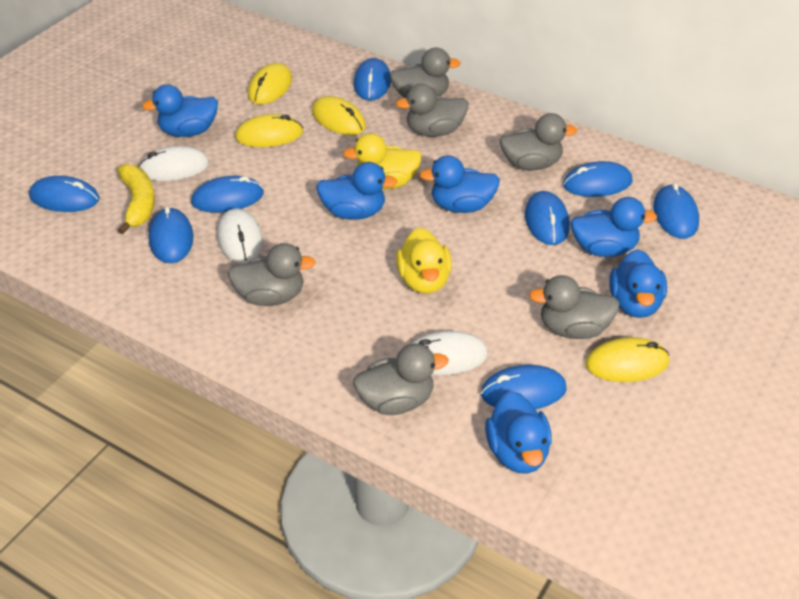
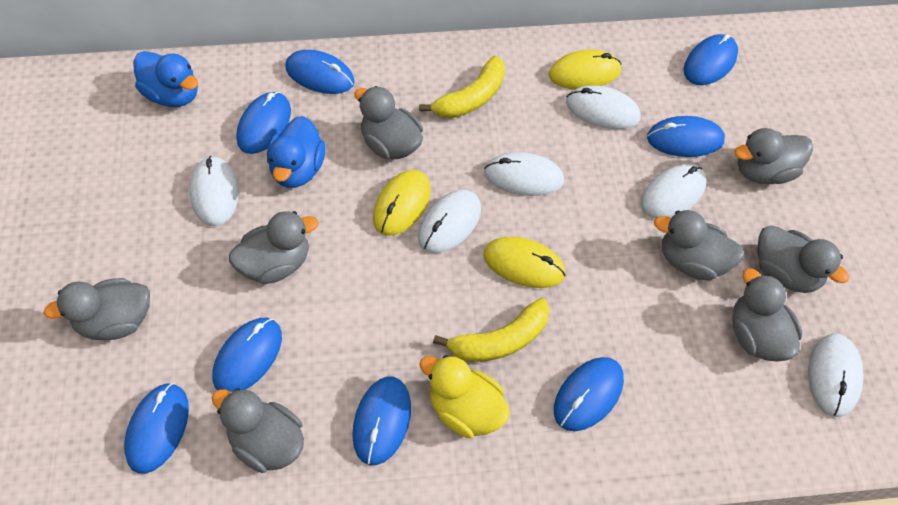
blue duck: [142,84,218,137] [317,162,397,220] [419,155,500,213] [485,391,552,474] [571,197,657,257] [609,249,667,318] = 6 -> [133,51,198,107] [267,116,326,188] = 2
grey duck: [227,243,316,306] [353,343,449,415] [389,48,461,98] [396,84,468,137] [500,113,577,170] [529,275,620,339] = 6 -> [44,278,150,340] [212,388,304,473] [229,211,319,284] [354,86,423,159] [654,210,744,281] [732,268,802,362] [734,128,813,184] [757,225,849,293] = 8
white mouse: [139,146,209,181] [217,208,263,263] [411,331,488,375] = 3 -> [190,156,239,226] [418,190,481,253] [484,152,564,196] [566,85,641,129] [641,164,707,218] [808,334,863,417] = 6
yellow banana: [117,164,155,234] = 1 -> [419,56,505,118] [433,298,550,362] = 2
yellow duck: [343,133,422,189] [396,227,452,294] = 2 -> [419,355,510,438] = 1
yellow mouse: [235,114,303,147] [248,63,292,104] [312,96,366,135] [585,337,670,382] = 4 -> [373,170,431,236] [483,237,566,288] [549,50,622,89] = 3

